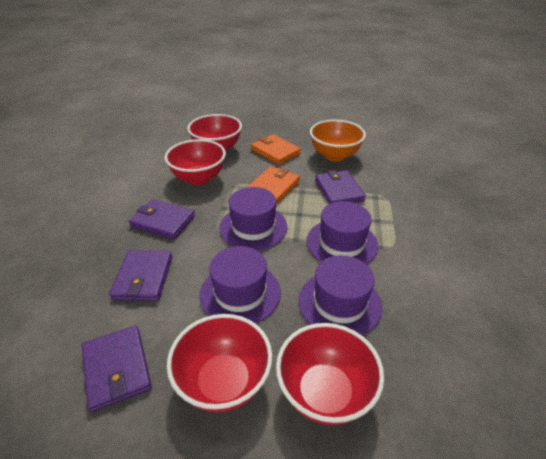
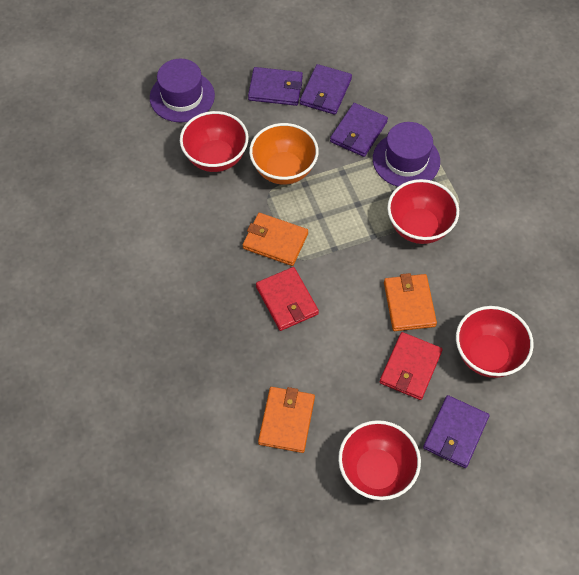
orange wallet: [246,166,300,204] [251,134,301,165] = 2 -> [243,213,308,266] [258,387,315,453] [384,273,437,331] = 3
purple hat: [199,246,281,323] [219,187,287,250] [298,255,382,335] [307,201,378,265] = 4 -> [150,59,215,122] [373,122,440,187] = 2
red wallet: none = 0 -> [256,267,319,331] [380,332,443,400] = 2

